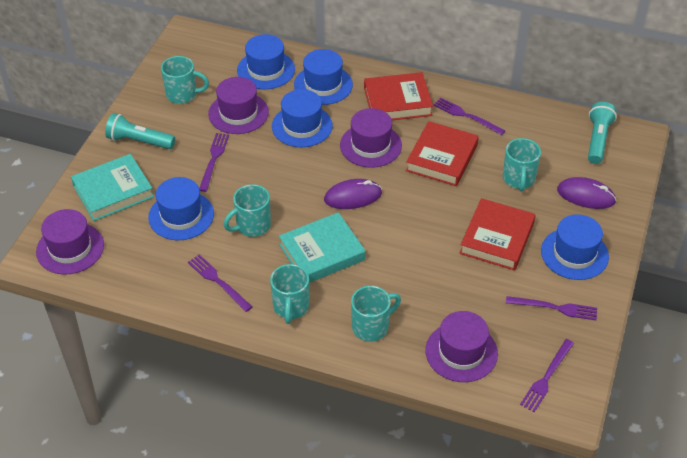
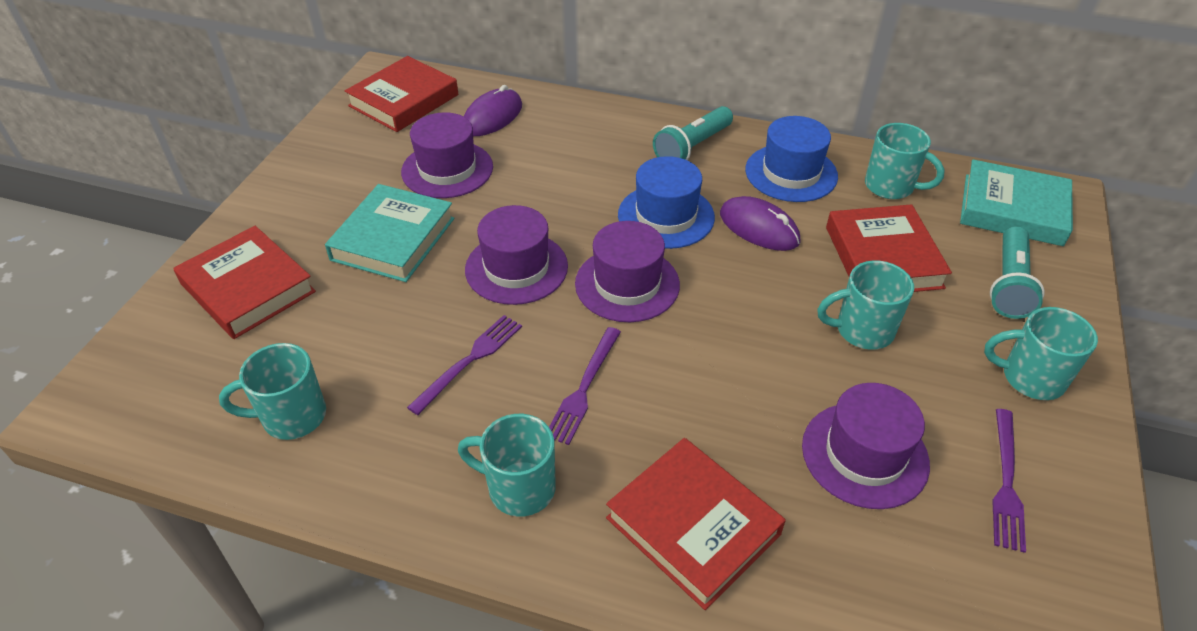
blue hat: [148,177,214,240] [237,34,295,89] [272,89,333,147] [294,49,353,105] [541,214,609,280] = 5 -> [618,156,715,249] [745,116,838,202] = 2
purple fork: [188,254,252,312] [199,133,229,192] [434,98,505,135] [506,296,597,320] [520,339,574,412] = 5 -> [407,315,522,415] [549,327,621,445] [992,409,1026,553] = 3
red book: [364,72,433,120] [406,121,479,186] [459,198,536,271] = 3 -> [174,226,316,339] [345,56,458,132] [606,438,786,610] [826,204,952,292] = 4

